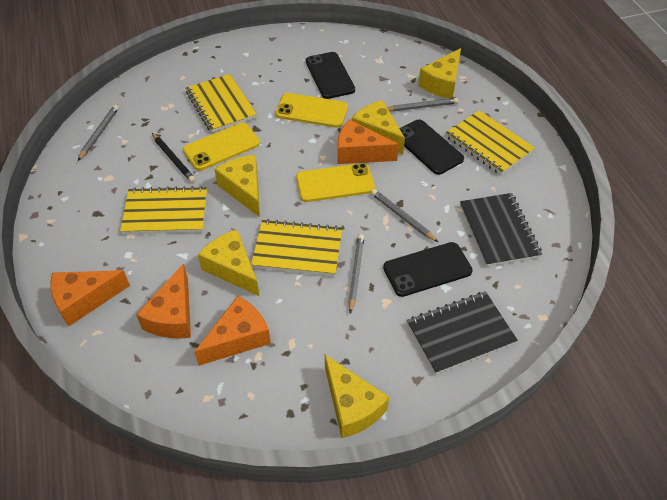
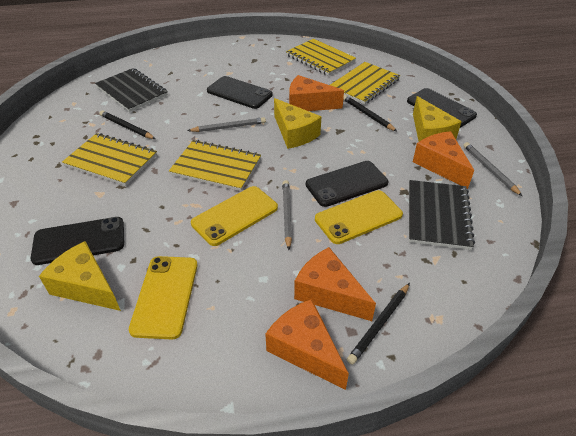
black pencil: [152,133,196,183] = 1 -> [100,110,156,139] [343,95,397,131] [347,283,410,365] = 3
black phone: [306,52,355,99] [383,242,473,297] [399,119,464,175] = 3 -> [31,217,124,265] [207,76,273,109] [306,161,388,207] [407,88,477,128] = 4
grey pencil: [78,105,119,161] [348,234,364,314] [371,189,438,242] [387,98,459,112] = 4 -> [187,117,266,132] [282,180,292,250] [463,142,522,196] = 3
yellow cheese: [198,229,259,296] [214,155,260,217] [325,355,389,438] [352,100,405,155] [418,48,461,98] = 5 -> [39,241,121,311] [274,98,321,149] [413,96,462,142] = 3

